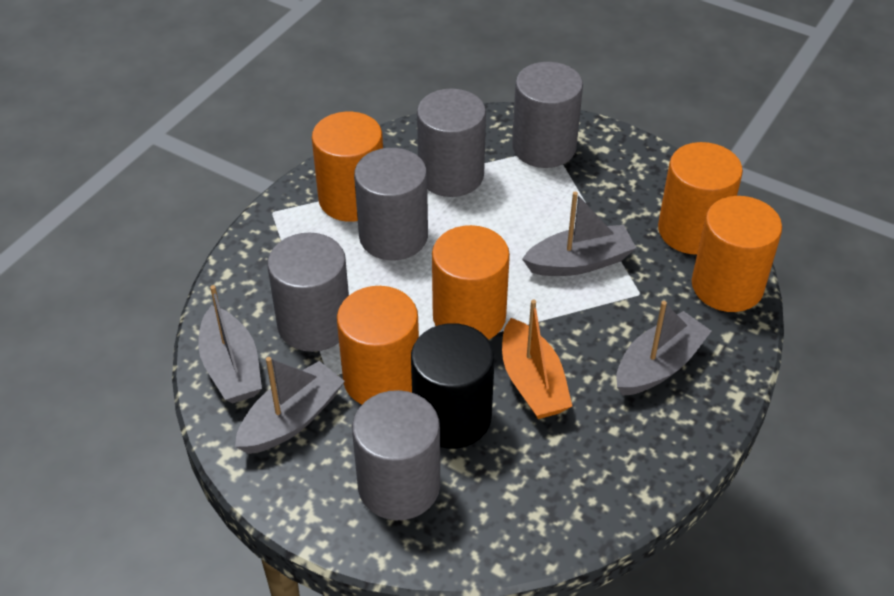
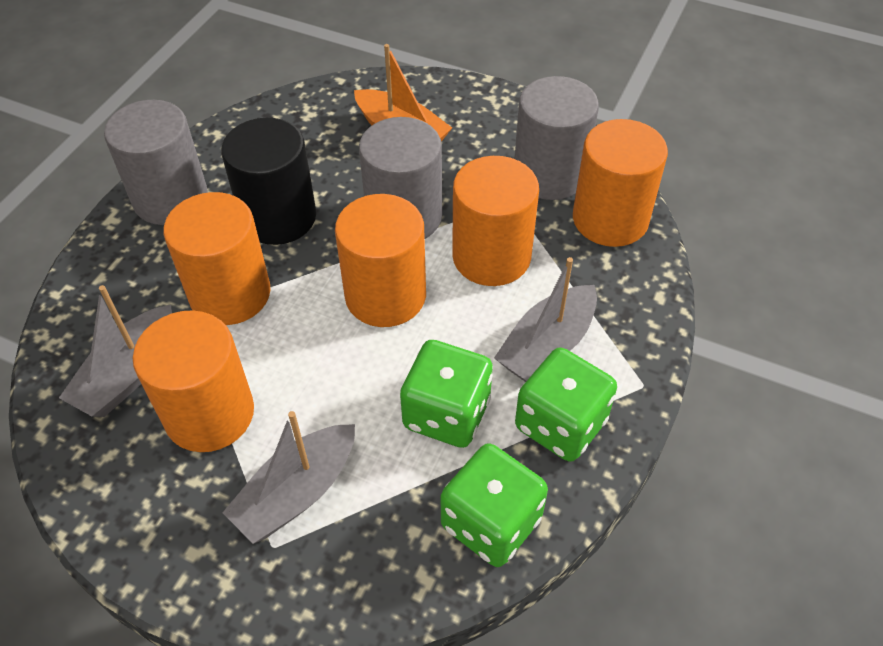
green dice: none = 0 -> [400,340,493,448] [441,443,548,567] [515,348,617,462] = 3
grey boat: [198,285,262,404] [235,357,345,454] [522,192,636,276] [616,301,712,396] = 4 -> [59,285,172,417] [222,411,355,544] [494,257,597,382] = 3
grey cylinder: [267,232,349,352] [352,390,440,520] [354,148,428,260] [417,89,486,197] [512,62,583,168] = 5 -> [104,100,208,225] [359,117,442,239] [514,76,599,200] = 3

